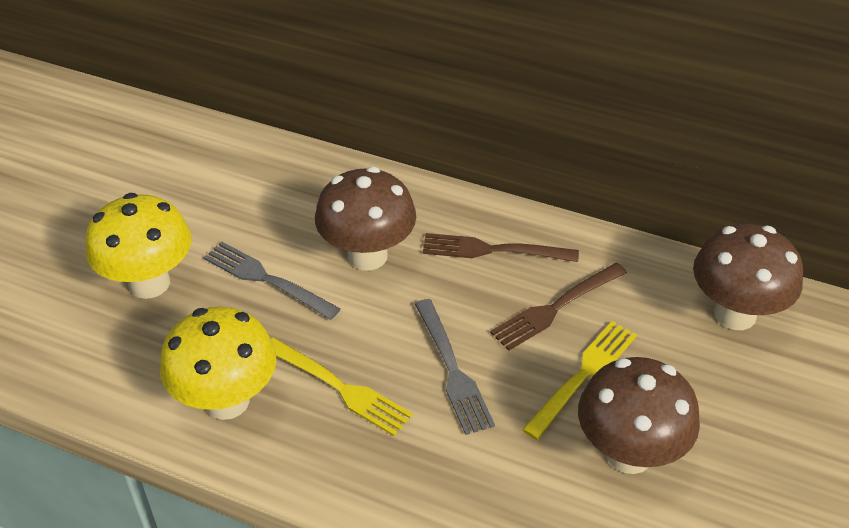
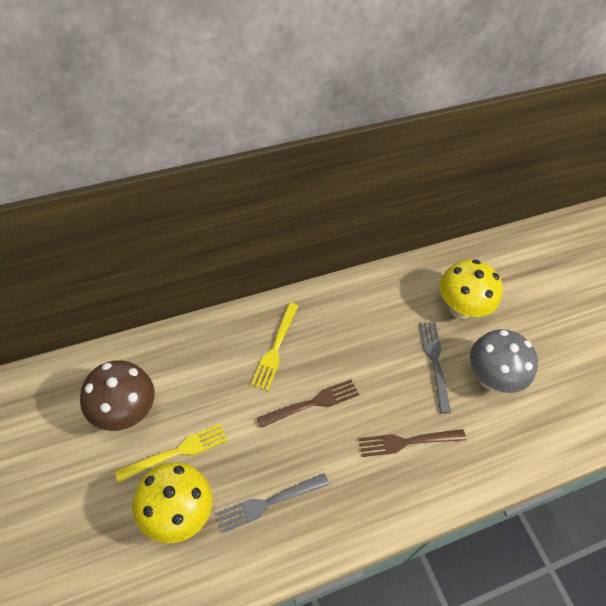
brown mushroom: [315,167,416,271] [578,357,700,474] [693,224,803,330] = 3 -> [80,360,155,431] = 1
grey mushroom: none = 0 -> [470,329,538,393] = 1

